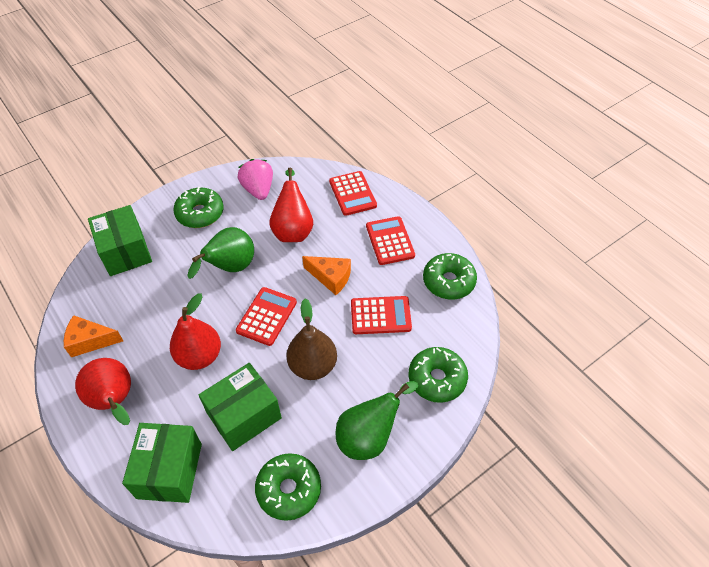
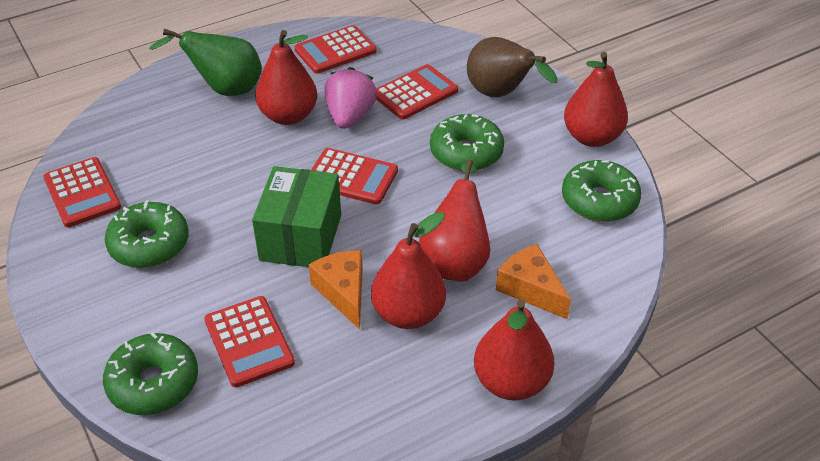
green box: [88,205,152,276] [122,423,202,503] [199,363,282,451] = 3 -> [252,166,341,267] = 1
green pear: [187,227,254,279] [336,381,418,460] = 2 -> [149,29,262,96] = 1
red calculator: [236,287,297,346] [329,171,377,216] [351,296,412,334] [366,216,415,265] = 4 -> [43,157,121,227] [204,296,295,387] [295,25,376,74] [311,148,398,205] [376,64,458,120] = 5
red pear: [75,358,131,425] [170,293,221,370] [270,168,313,242] = 3 -> [255,30,317,125] [371,212,446,329] [419,159,490,282] [474,299,555,401] [564,52,628,147] = 5

